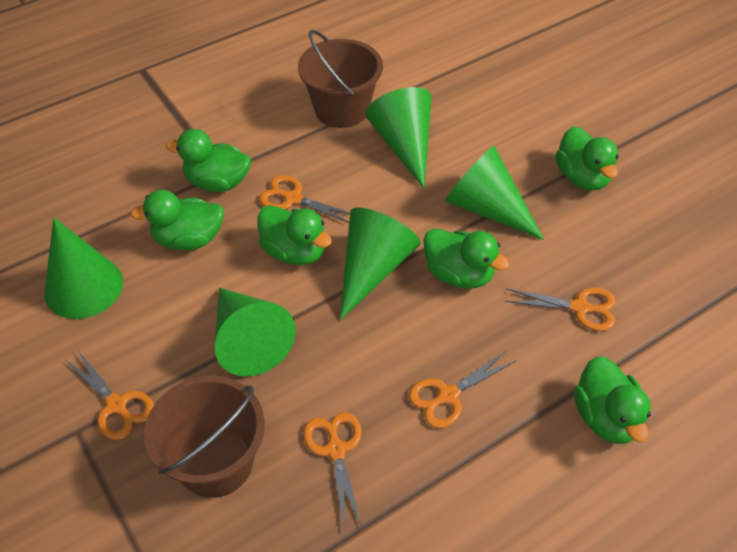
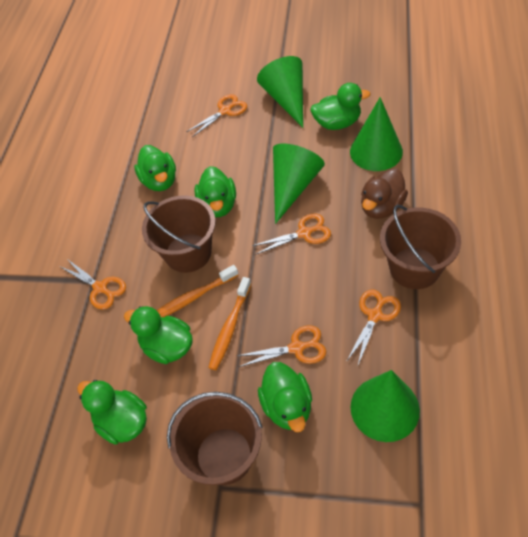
brown bucket: [144,376,265,498] [298,30,383,128] = 2 -> [142,195,216,273] [167,392,263,485] [380,205,461,289] = 3
brown duck: none = 0 -> [361,168,408,219] = 1
green cone: [44,218,123,319] [215,288,296,376] [340,208,421,320] [365,87,431,188] [445,146,544,240] = 5 -> [257,56,303,128] [273,144,325,224] [350,97,403,171] [351,370,420,442] = 4
orange toothbrush: none = 0 -> [157,265,239,317] [208,277,251,370] = 2

